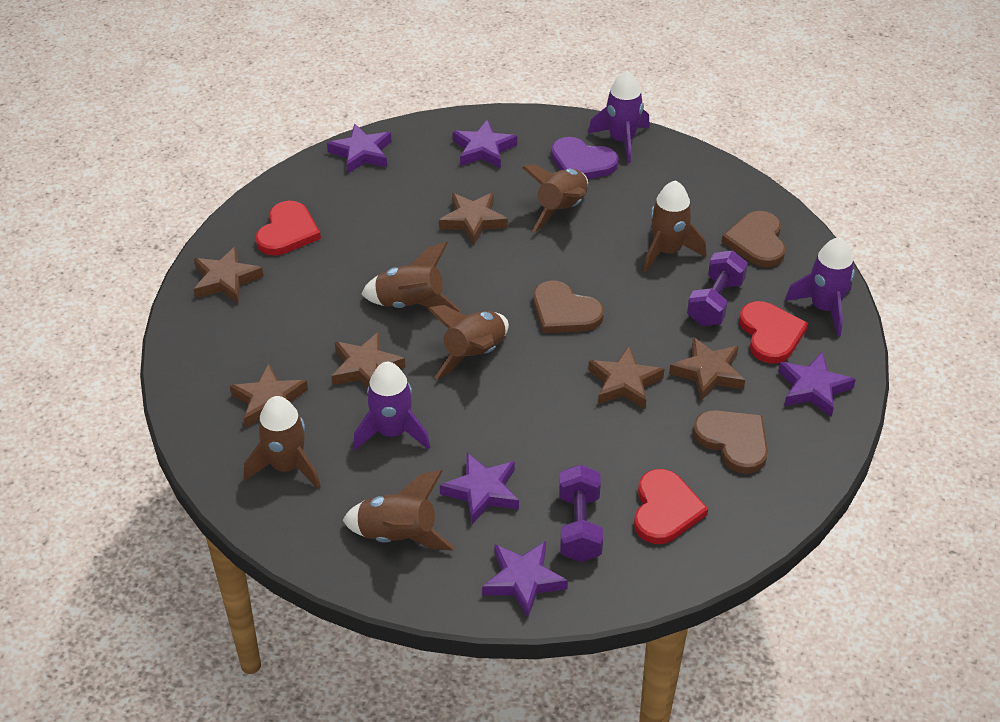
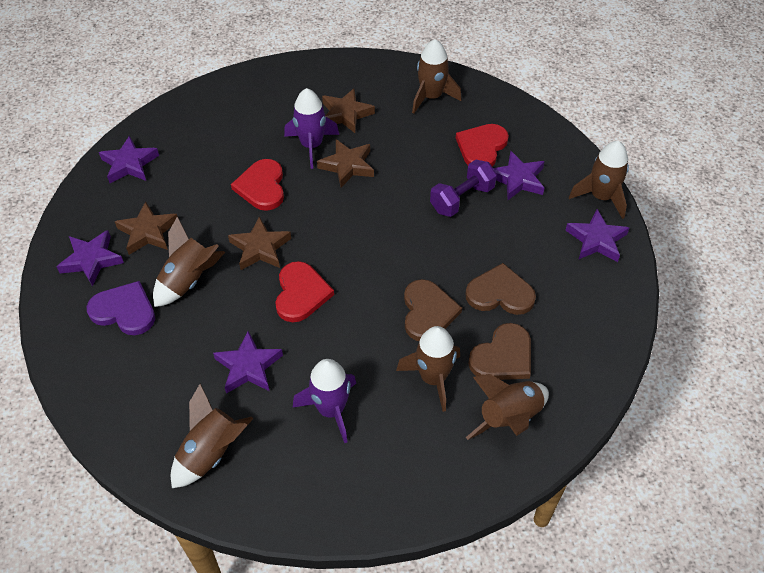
brown star: [194,246,264,303] [230,363,308,428] [332,332,405,387] [439,192,508,245] [588,346,664,409] [669,337,745,401] = 6 -> [115,201,177,255] [228,216,291,270] [317,139,374,187] [322,88,375,133] = 4
purple dumbbell: [559,464,603,562] [687,251,748,326] = 2 -> [430,160,497,217] = 1
purple rocket: [353,362,430,450] [588,71,650,163] [785,237,855,336] = 3 -> [284,88,339,169] [293,359,356,443] = 2

